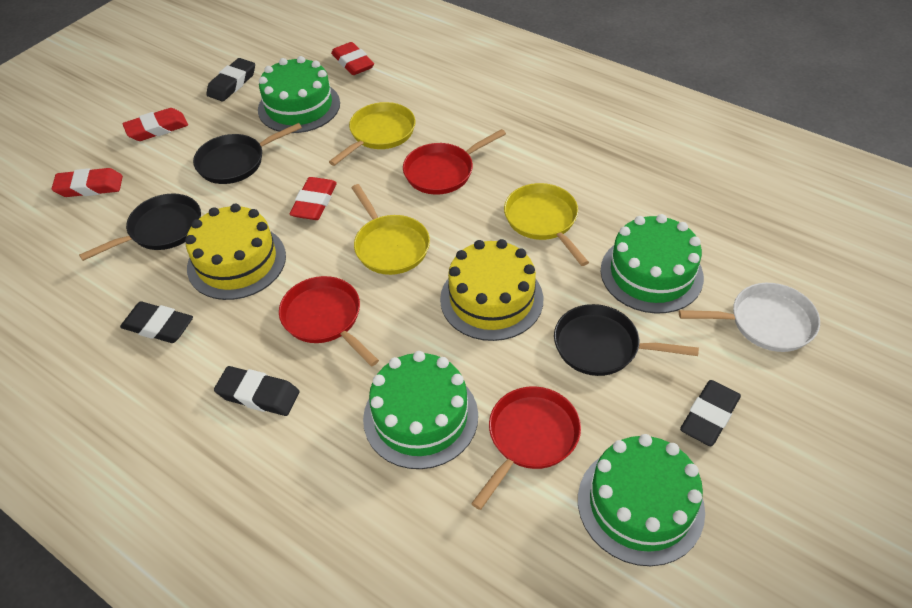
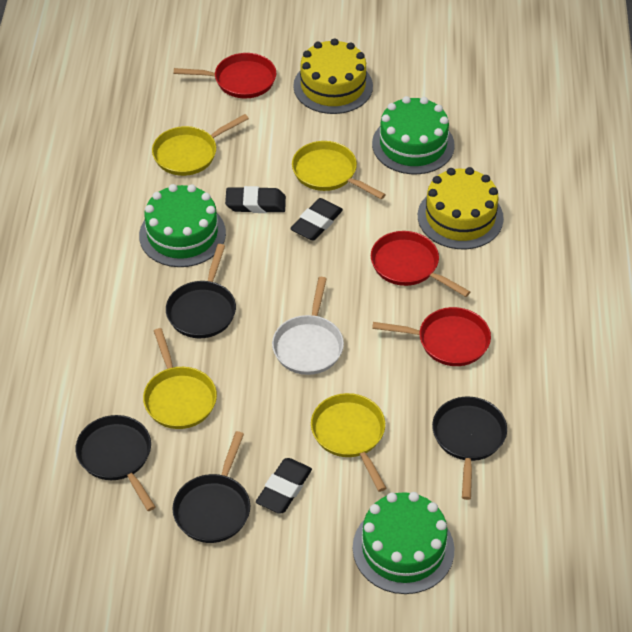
black eraser: [120,301,193,343] [206,58,255,101] [214,366,300,416] [680,380,741,446] = 4 -> [225,186,286,213] [256,458,312,514] [290,198,343,241] = 3
black pan: [79,193,201,261] [193,123,302,184] [554,304,699,376] = 3 -> [76,415,155,511] [166,244,236,338] [173,431,250,543] [432,397,507,500] = 4
green cake: [258,56,340,133] [363,351,478,469] [578,434,705,566] [601,214,704,314] = 4 -> [139,184,226,267] [353,492,454,594] [372,96,455,174] = 3
red eraser: [51,168,123,197] [122,108,188,141] [290,177,337,220] [331,42,374,75] = 4 -> none = 0
yellow pan: [329,102,415,166] [352,184,430,275] [504,183,589,266] = 3 -> [143,328,217,429] [152,114,249,176] [292,141,386,199] [311,393,386,492] = 4

